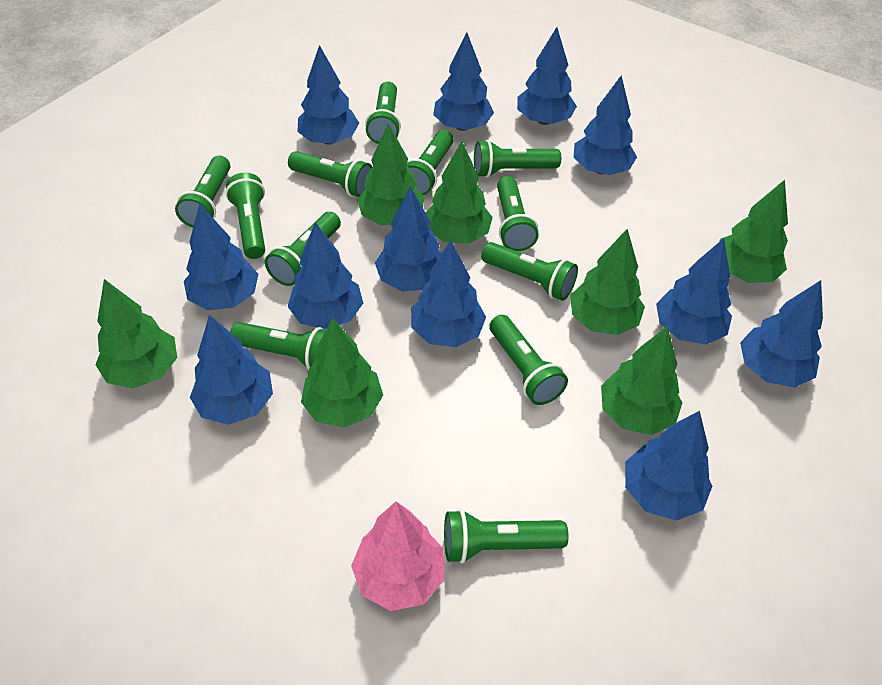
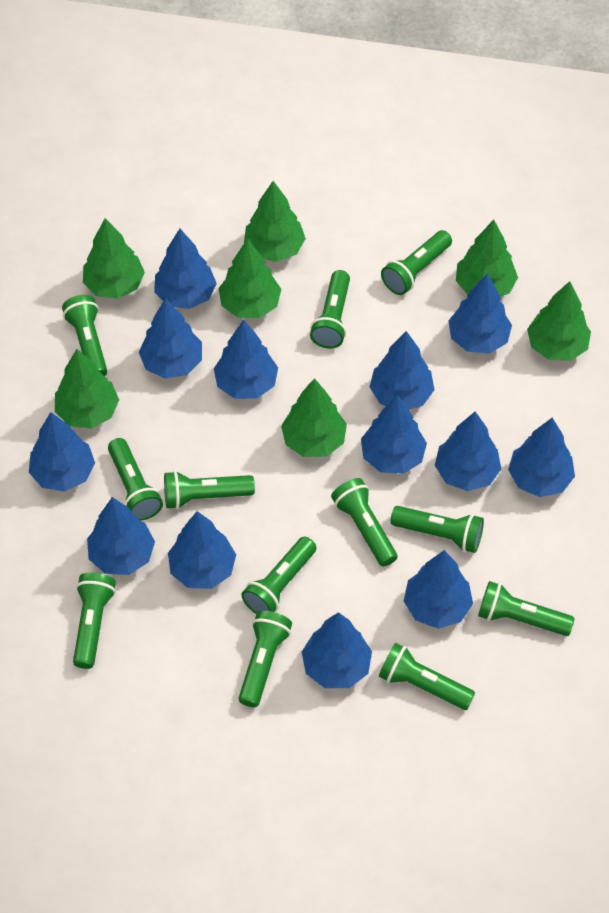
blue tree: [184,204,258,310] [190,315,273,425] [288,222,363,329] [297,45,359,145] [375,186,442,292] [411,240,486,347] [433,33,494,131] [517,27,577,125] [574,75,637,175] [625,411,712,521] [656,238,732,345] [740,280,823,388] = 12 -> [29,412,95,492] [87,497,155,575] [139,298,202,379] [154,229,217,309] [168,511,236,589] [214,319,278,399] [302,612,372,688] [361,395,427,474] [370,331,434,409] [404,550,473,629] [435,411,501,491] [448,273,512,353] [508,418,575,497] = 13
pink tree: [351,501,445,611] = 1 -> none = 0

